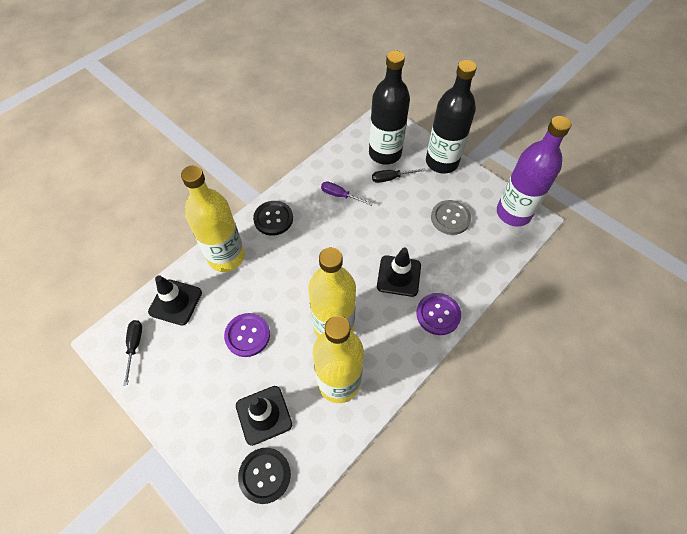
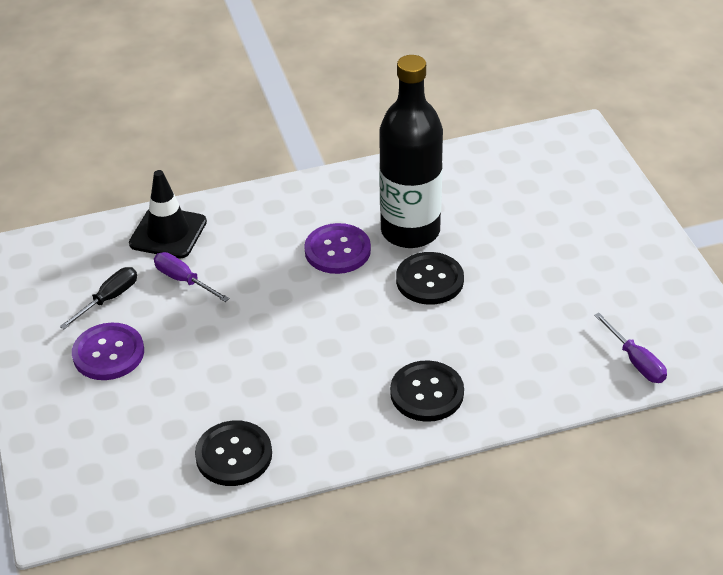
black bottle: [369,51,410,165] [426,60,477,174] = 2 -> [379,55,443,248] = 1
black button: [238,448,291,504] [253,201,293,236] = 2 -> [195,420,272,486] [390,360,464,422] [396,252,464,305] = 3
black screwdriver: [123,320,142,386] [372,168,425,183] = 2 -> [60,267,137,329] = 1
black traffic cone: [148,275,202,326] [236,386,292,446] [377,248,421,297] = 3 -> [129,170,207,258] = 1
grey button: [431,200,471,235] = 1 -> none = 0
purple bottle: [497,116,571,227] = 1 -> none = 0
purple screwdriver: [321,182,373,206] = 1 -> [154,252,230,302] [594,313,667,383] = 2
yellow bottle: [181,165,245,272] [308,247,356,337] [313,316,364,403] = 3 -> none = 0

